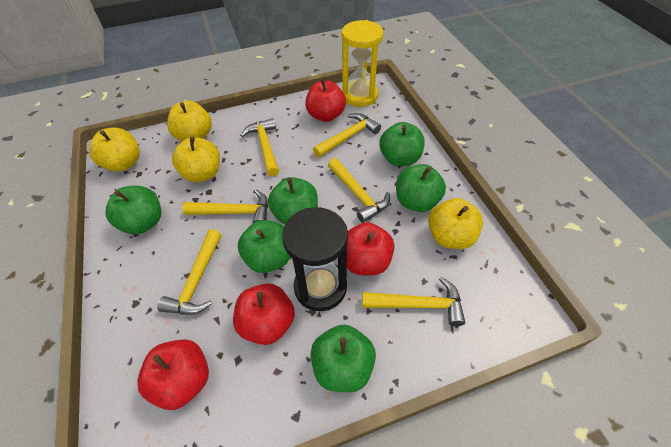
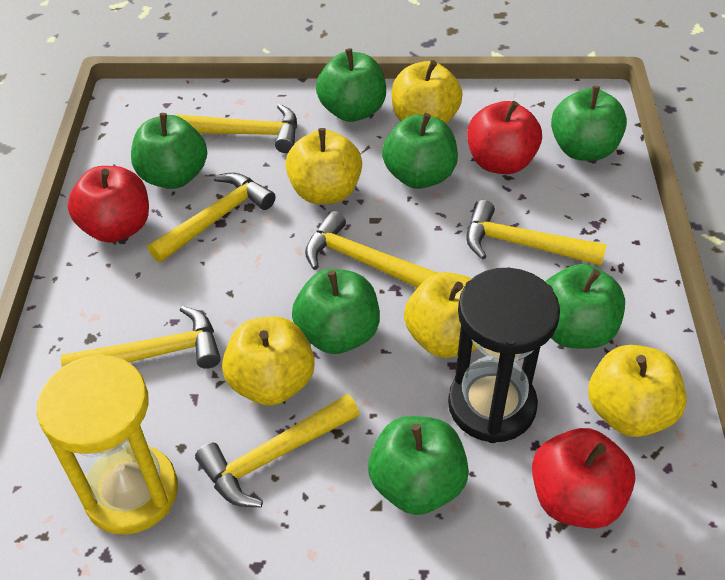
green apple: [105,186,161,235] [238,220,290,273] [268,177,318,225] [311,324,376,392] [379,122,425,166] [396,164,446,212] = 6 -> [131,113,207,189] [292,269,380,354] [316,48,386,122] [368,416,469,515] [382,113,458,189] [545,264,625,349] [551,86,627,161] = 7
red apple: [137,339,209,410] [233,283,295,345] [305,78,346,122] [347,222,395,276] = 4 -> [68,166,149,243] [467,101,542,174] [532,428,635,529] = 3
yellow apple: [89,127,140,172] [167,101,212,141] [172,137,220,182] [428,198,483,249] = 4 -> [222,317,315,406] [286,128,362,204] [392,60,463,124] [404,272,478,358] [588,345,687,437] = 5

